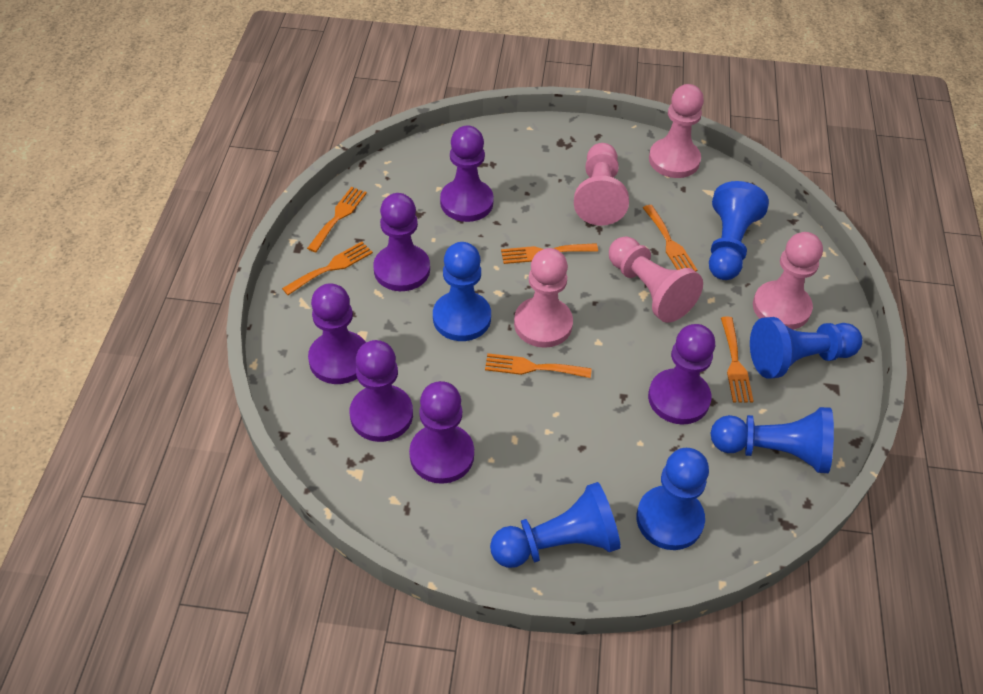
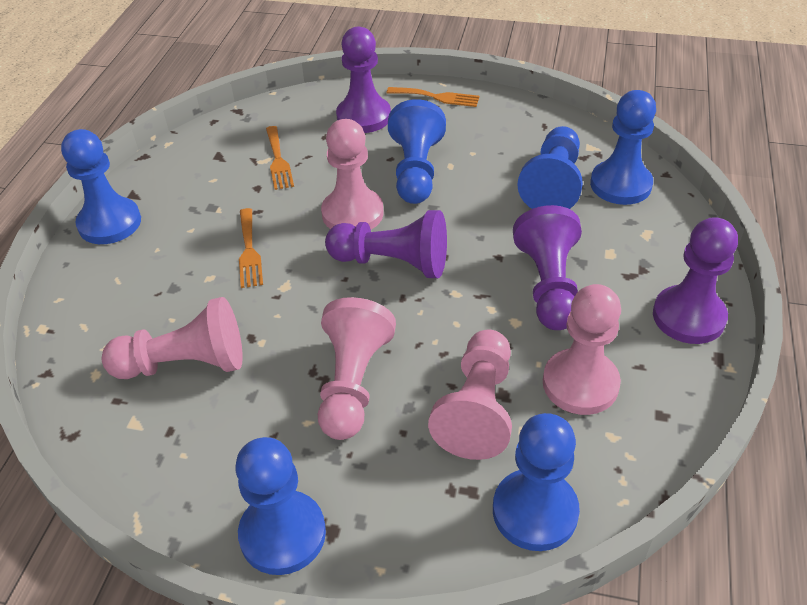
orange fork: [282,242,373,295] [307,187,367,252] [485,353,591,378] [501,243,598,264] [643,205,697,271] [721,317,754,403] = 6 -> [239,208,263,288] [266,126,294,190] [387,87,480,107] = 3
purple pawn: [308,283,366,384] [350,340,413,442] [373,193,430,291] [409,381,474,484] [440,125,494,222] [648,324,715,424] = 6 -> [325,210,447,278] [336,27,391,133] [513,205,582,330] [653,217,738,344] = 4

